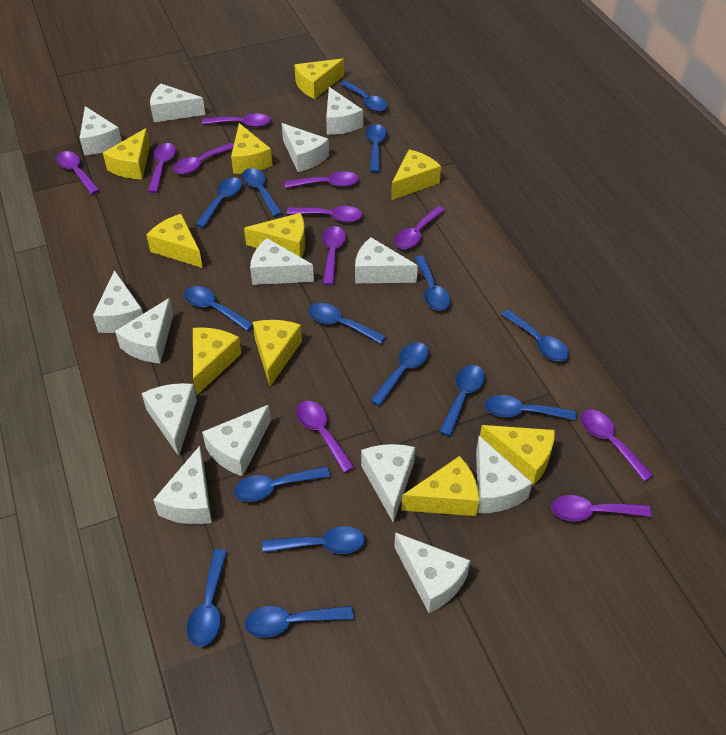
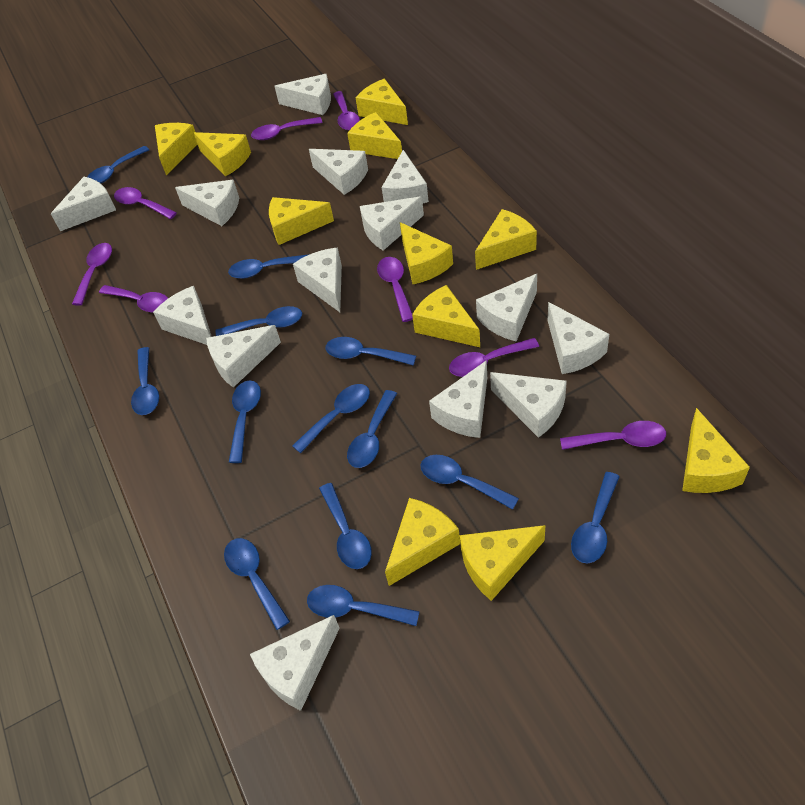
blue spoon: [184,286,253,331] [187,549,227,647] [195,177,242,228] [234,466,330,502] [242,168,282,217] [244,606,353,638] [262,526,365,554] [308,303,386,344] [340,80,388,112] [366,124,387,173] [370,342,429,406] [414,256,450,311] [439,365,485,436] [484,395,577,420] [501,309,569,361] = 15 -> [87,146,149,183] [131,347,159,415] [216,306,302,336] [224,538,290,630] [228,255,307,279] [229,380,261,463] [292,384,370,453] [307,585,420,626] [319,483,372,569] [325,337,416,365] [347,390,397,468] [420,455,519,510] [571,472,620,563] = 13
purple spoon: [56,151,100,194] [148,143,176,193] [173,143,234,174] [202,113,271,127] [285,171,358,188] [287,206,362,222] [296,401,354,473] [322,226,346,285] [394,206,445,249] [551,495,651,521] [581,409,653,482] = 11 -> [72,243,112,306] [99,285,168,313] [114,187,177,219] [251,117,323,140] [333,91,360,130] [377,257,413,322] [449,338,539,377] [560,421,666,450] = 8
yellow cheese: [103,128,150,179] [146,214,203,268] [193,327,241,395] [231,123,272,174] [244,213,305,258] [253,320,302,386] [295,58,344,99] [391,149,441,200] [401,456,479,516] [480,425,555,486] = 10 -> [155,123,197,175] [194,132,251,177] [269,197,334,245] [347,112,402,159] [356,79,408,125] [385,498,460,586] [400,222,453,284] [412,285,480,347] [460,525,545,601] [475,209,537,270] [682,408,750,493] = 11

